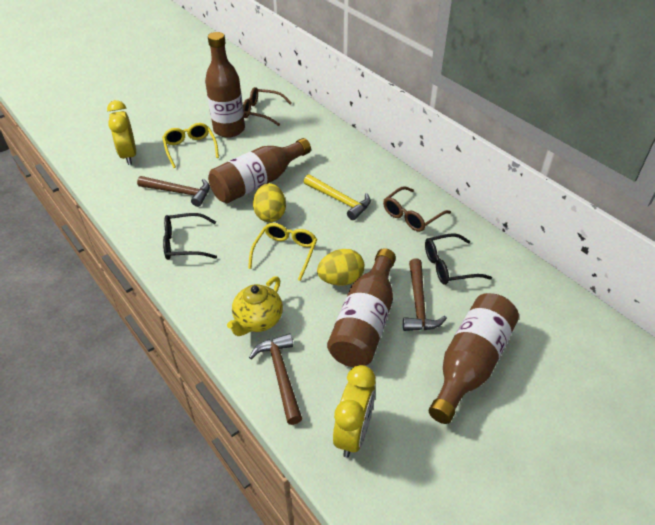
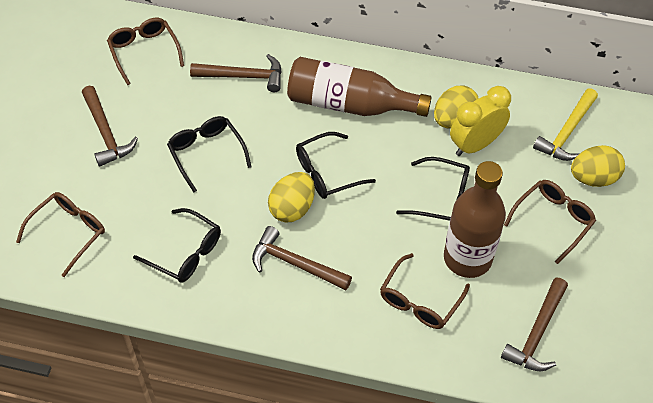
black glasses: [163,213,217,260] [425,233,492,285] = 2 -> [133,208,221,283] [167,116,252,192] [296,132,376,199] [396,157,470,221] = 4
brown bottle: [205,32,245,138] [208,138,311,203] [327,248,396,367] [429,293,519,424] = 4 -> [287,57,432,117] [444,161,506,278] = 2
brown glasses: [243,87,292,126] [383,186,451,232] = 2 -> [16,192,105,277] [107,18,184,85] [380,253,470,329] [504,180,596,264] = 4
brown hammer: [137,176,210,207] [249,333,302,425] [403,258,447,331] = 3 -> [82,86,138,167] [190,54,282,92] [252,226,352,290] [501,278,568,371] = 4
yellow clock: [107,100,136,165] [333,365,375,458] = 2 -> [450,86,511,156] = 1
yellow egg: [253,183,286,222] [317,249,364,286] = 2 -> [268,172,315,223] [434,86,479,128] [571,145,625,187] = 3
yellow glasses: [162,123,219,168] [248,223,317,281] = 2 -> none = 0
yellow teapot: [227,276,283,336] = 1 -> none = 0

